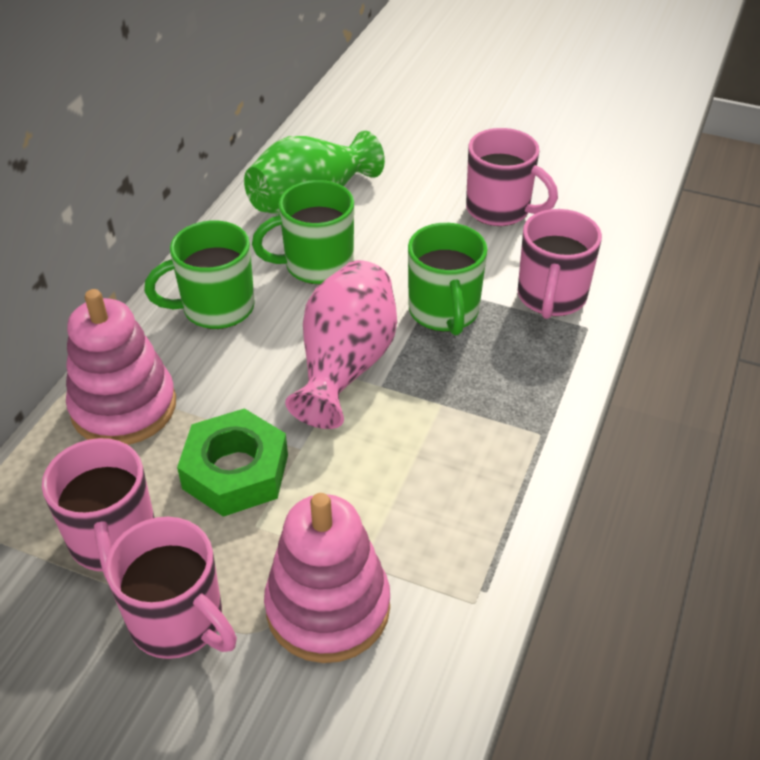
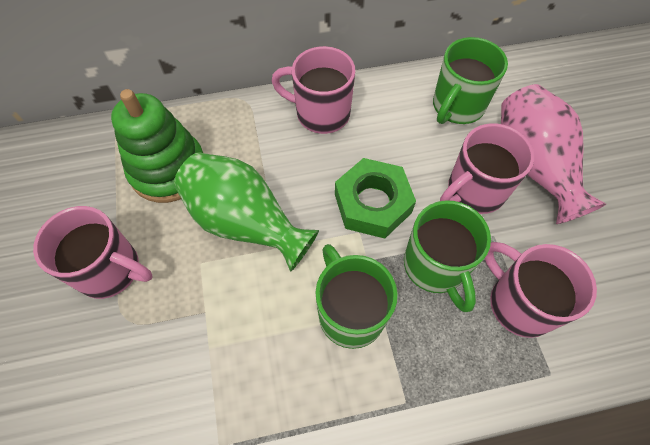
green stacking toy: none = 0 -> [111,89,203,203] = 1
pink stacking toy: [66,289,176,445] [264,493,390,663] = 2 -> none = 0

